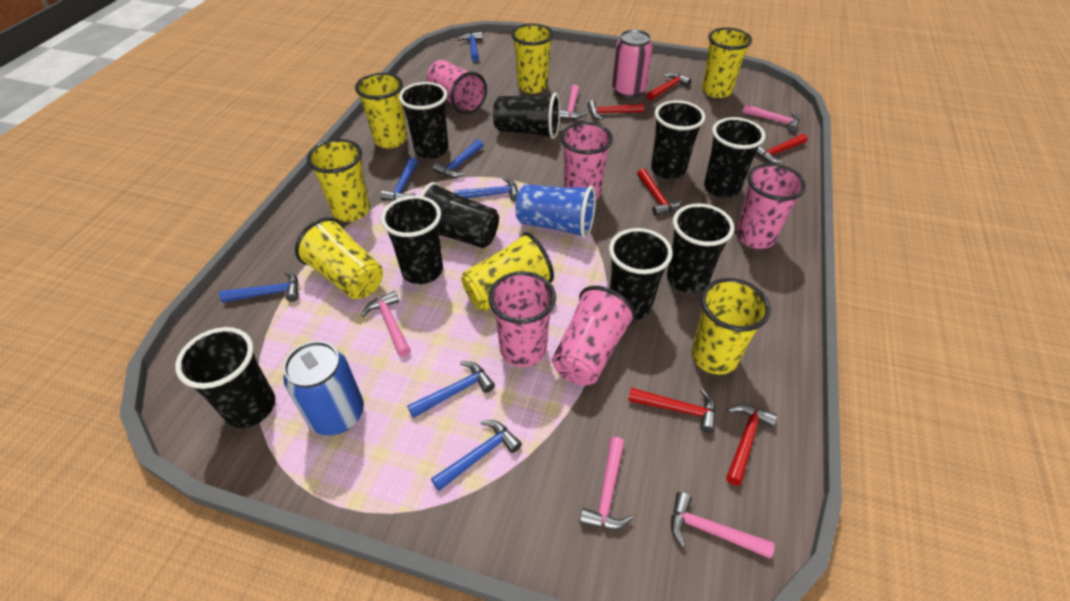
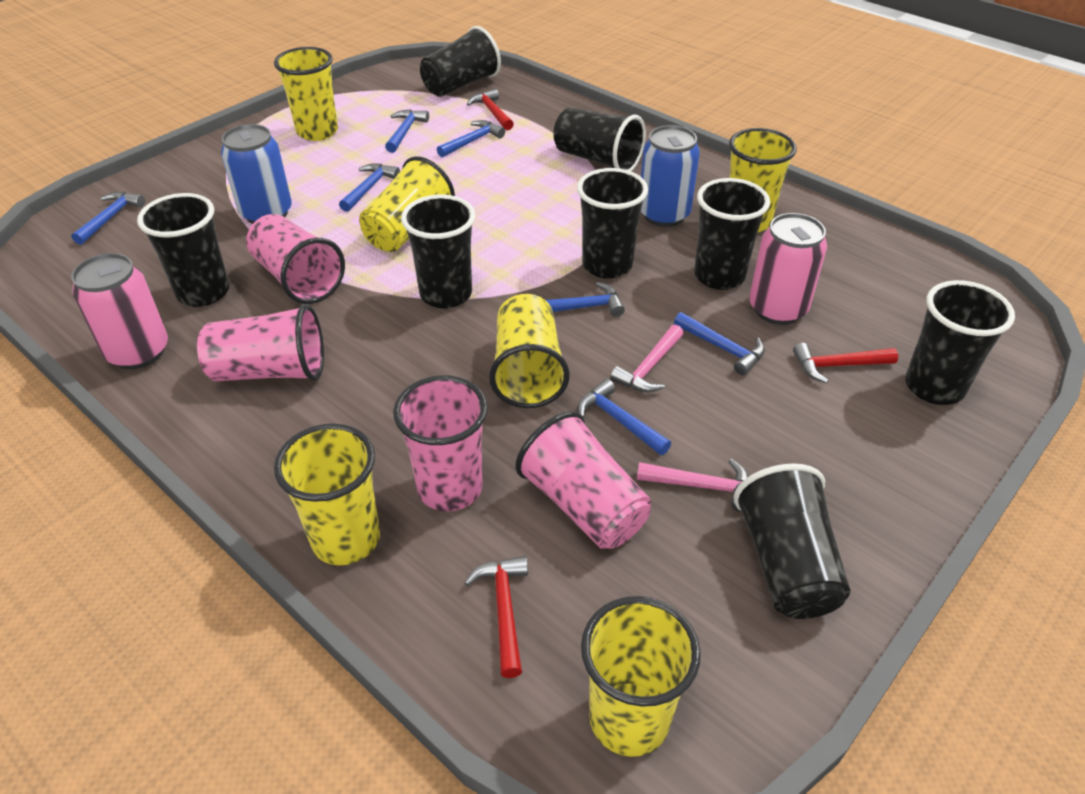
black cup: [175,327,275,428] [381,195,443,284] [399,82,449,159] [420,182,499,248] [493,93,560,139] [609,228,673,320] [651,100,705,179] [667,203,734,293] [704,117,765,198] = 9 -> [137,193,229,307] [401,195,475,309] [420,26,501,97] [553,107,646,171] [577,168,648,279] [694,178,770,290] [734,464,851,619] [905,280,1015,405] = 8
blue can: [283,341,364,435] = 1 -> [221,124,292,224] [641,125,700,227] = 2
blue cup: [515,184,596,239] = 1 -> none = 0
pink can: [612,29,653,98] = 1 -> [71,253,168,369] [749,213,827,325] = 2
pink cup: [427,60,487,114] [488,271,556,367] [552,286,636,386] [561,122,613,199] [736,163,806,249] = 5 -> [197,304,324,381] [246,214,345,304] [393,375,488,511] [515,411,651,549] = 4
pink hammer: [361,291,411,357] [560,85,587,120] [579,437,633,530] [671,492,775,559] [742,104,800,132] = 5 -> [610,324,684,392] [637,459,748,512] = 2
red hammer: [587,100,644,120] [628,388,716,433] [637,168,682,216] [647,73,691,100] [726,404,777,486] [756,134,808,163] = 6 -> [464,556,528,678] [467,89,514,130] [793,343,898,383] = 3
yellow cup: [295,217,383,299] [307,139,370,222] [355,73,407,149] [461,232,554,312] [511,23,554,93] [691,278,771,375] [702,27,752,98] = 7 -> [274,47,338,141] [274,423,380,565] [359,156,455,252] [489,294,570,408] [581,596,701,757] [729,128,797,233] = 6

